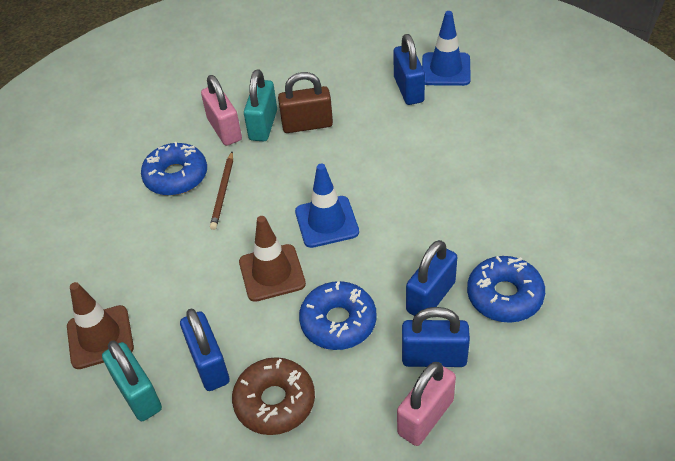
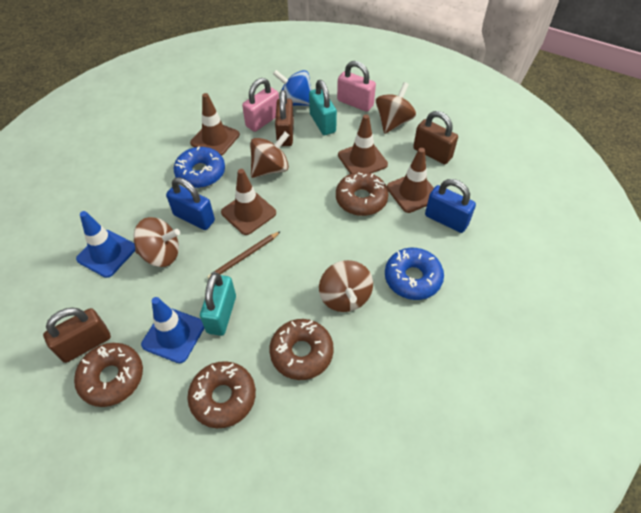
blue donut: [141,141,207,196] [299,281,377,350] [467,256,545,323] = 3 -> [174,146,225,188] [385,248,444,300] = 2
blue padlock: [180,309,230,391] [393,34,425,105] [402,307,470,367] [406,240,457,320] = 4 -> [166,177,215,230] [425,179,476,233] = 2
blue spinning top: none = 0 -> [273,70,312,106] = 1
brown donut: [232,357,315,435] = 1 -> [74,343,143,407] [187,361,256,428] [269,319,334,380] [336,172,389,216] = 4
brown padlock: [278,72,333,133] = 1 -> [43,308,111,363] [275,90,294,146] [413,111,458,164] = 3
brown spinning top: none = 0 -> [134,217,180,267] [250,132,289,178] [319,260,373,312] [376,82,416,134] = 4
brown traffic cone: [67,282,134,369] [239,216,306,302] = 2 -> [190,93,240,156] [221,169,276,235] [338,114,388,174] [387,148,434,213] = 4

